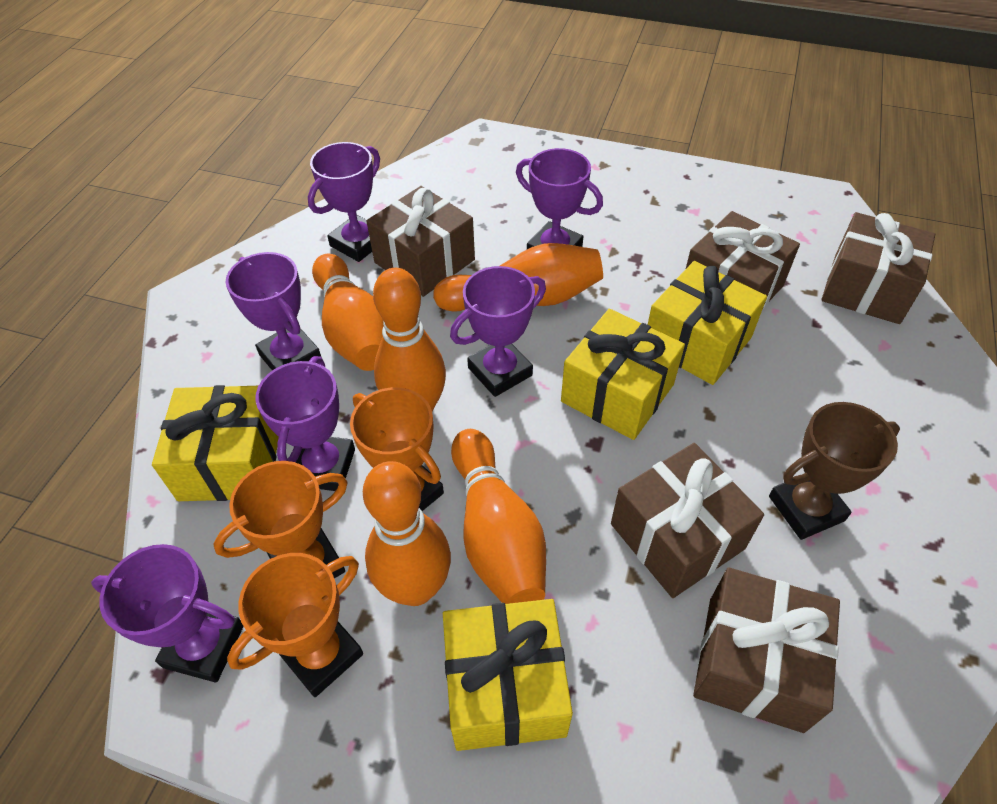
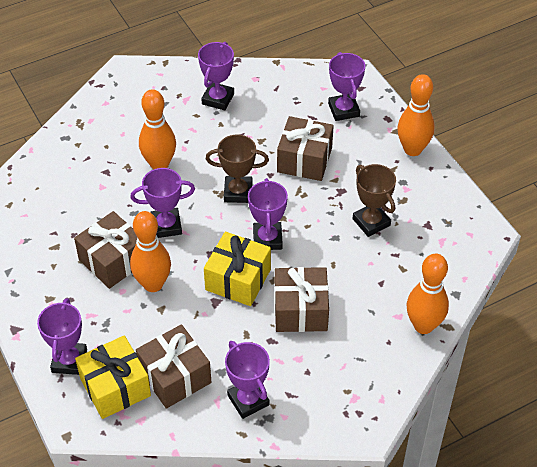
brown gift: [367,186,475,297] [611,443,764,598] [686,211,800,309] [693,567,840,733] [821,212,935,324] = 5 -> [74,211,137,289] [136,324,211,409] [275,267,329,332] [277,116,334,181] = 4
brown trophy: [769,402,900,540] = 1 -> [206,134,269,203] [353,164,396,237] = 2
orange bowling pin: [312,254,384,371] [363,461,451,606] [373,268,446,412] [433,243,603,312] [451,429,546,604] = 5 -> [130,211,171,292] [139,89,176,170] [397,74,435,156] [406,254,449,334] = 4
orange trophy: [213,461,348,579] [227,553,363,697] [350,387,444,511] = 3 -> none = 0
yellow gift: [152,385,279,501] [443,599,573,751] [561,309,685,440] [648,261,767,385] = 4 -> [75,335,151,419] [204,232,271,306] = 2

